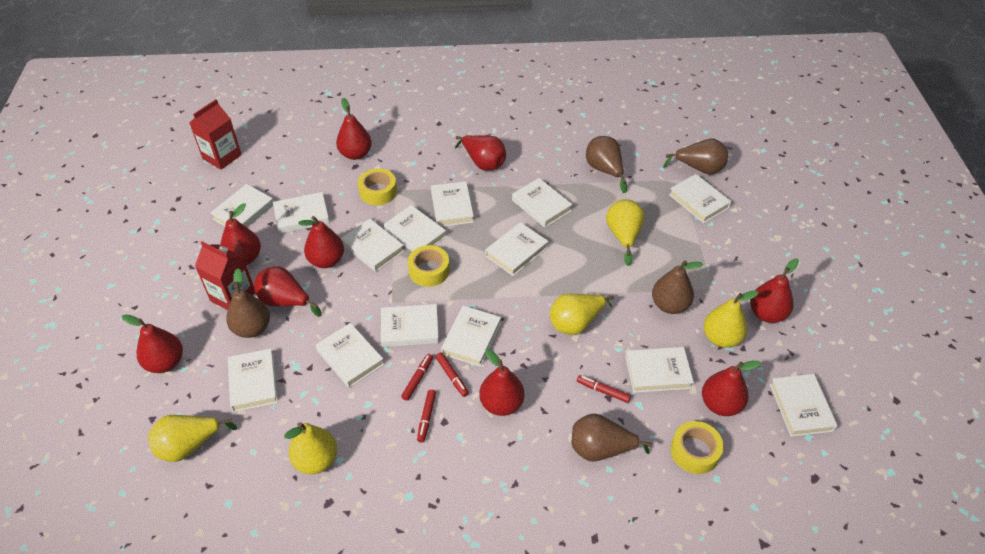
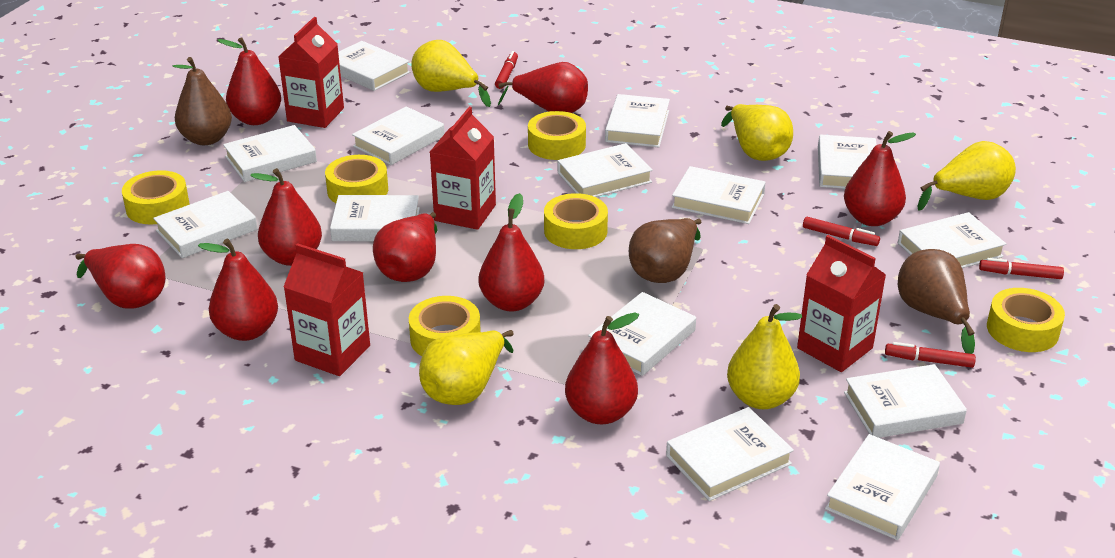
brown pear: [226,268,270,338] [572,414,652,462] [586,136,627,193] [652,260,703,314] [663,139,728,175] = 5 -> [173,57,232,145] [629,218,701,283] [898,249,975,354] = 3
red carton: [189,99,242,170] [195,241,255,310] = 2 -> [278,17,344,128] [283,243,370,376] [430,107,496,230] [797,235,886,372] = 4
yellow tape: [358,168,397,205] [408,245,450,287] [671,421,724,474] = 3 -> [122,170,190,224] [325,155,388,203] [409,296,481,356] [528,111,586,160] [544,193,608,249] [987,288,1065,352] = 6

